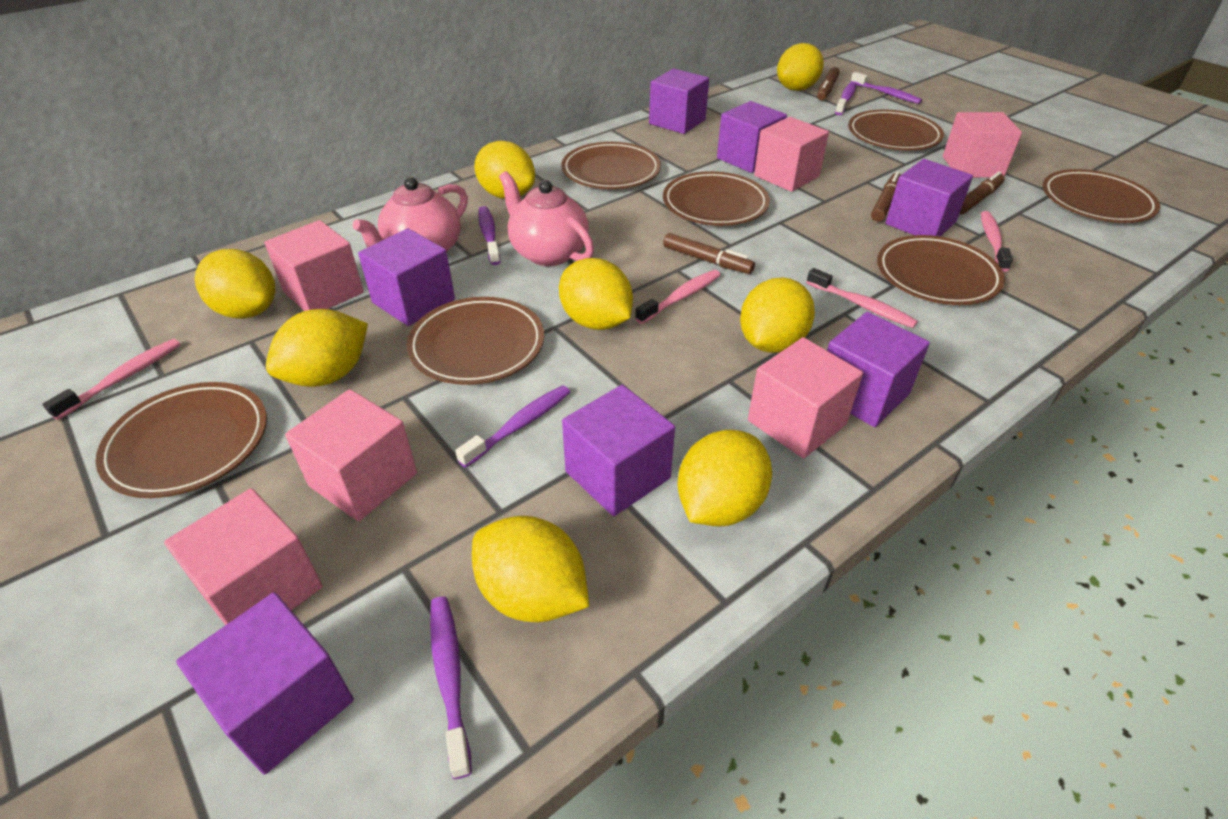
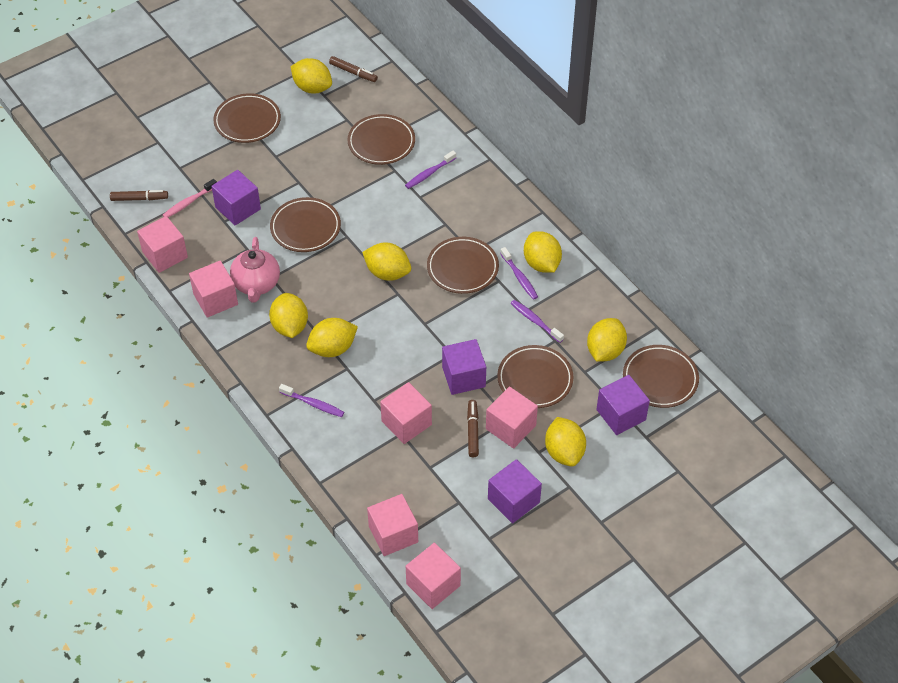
brown marker: [663,233,755,274] [817,67,840,100] [871,171,901,222] [959,172,1005,215] = 4 -> [110,190,168,201] [329,56,378,82] [467,400,479,458] = 3
brown plate: [95,382,267,498] [407,297,544,385] [561,142,661,189] [663,171,770,226] [848,110,944,150] [877,235,1005,305] [1043,169,1160,223] = 7 -> [213,93,281,143] [270,197,341,252] [348,114,415,165] [427,237,499,294] [497,345,573,408] [623,345,699,408] = 6
pink teapot: [353,177,468,252] [499,171,594,266] = 2 -> [230,237,280,303] = 1
pink toothbrush: [42,339,180,420] [635,270,721,324] [806,268,918,328] [981,211,1013,272] = 4 -> [163,179,217,217] = 1
purple cube: [176,592,354,775] [358,228,455,326] [562,385,675,516] [649,69,709,134] [717,101,787,173] [827,312,930,427] [885,159,973,236] = 7 -> [211,170,261,225] [442,339,486,395] [488,459,542,523] [596,375,650,435] = 4
purple toothbrush: [430,596,472,779] [455,385,570,468] [478,206,501,265] [835,82,856,115] [851,72,922,104] = 5 -> [279,384,344,417] [405,151,456,189] [500,247,538,300] [510,300,564,343] = 4
yellow lemon: [195,249,275,319] [266,309,368,387] [472,516,589,622] [474,141,535,199] [559,258,633,330] [677,430,772,526] [740,277,815,353] [777,43,824,91] = 8 -> [269,293,308,338] [291,58,332,93] [306,318,358,357] [362,243,411,281] [524,231,562,273] [545,417,586,467] [587,318,627,362] = 7

